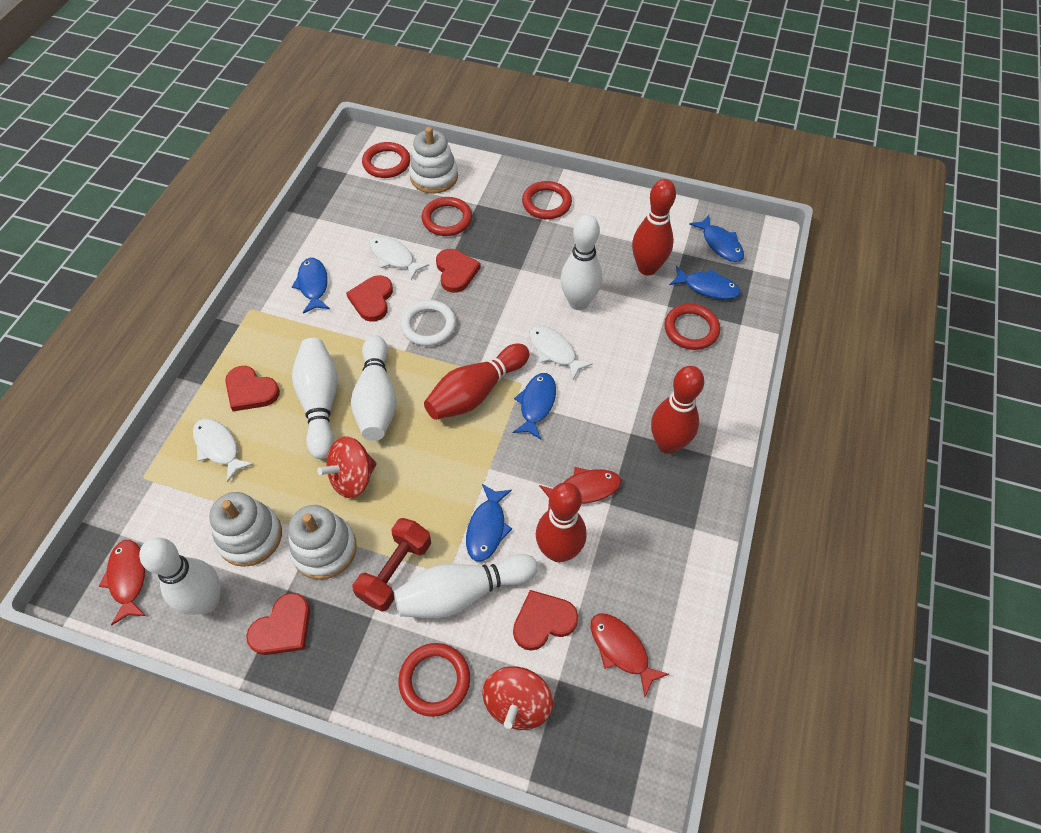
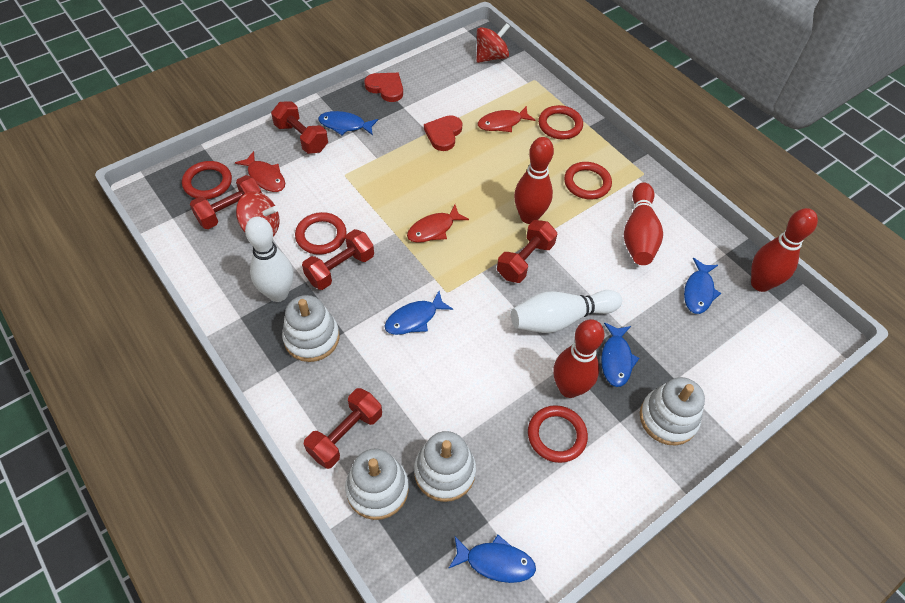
red dumbbell: [352,518,431,612] = 1 -> [190,175,262,229] [271,102,328,154] [302,229,374,290] [304,388,382,469] [497,220,557,283] = 5
red heart: [225,366,280,411] [246,593,310,655] [346,275,393,322] [436,249,481,293] [513,590,578,651] = 5 -> [364,73,403,102] [424,115,462,151] = 2
white bowling pin: [139,537,220,615] [292,338,338,459] [351,335,397,441] [394,554,538,618] [560,215,602,310] = 5 -> [245,216,293,302] [511,290,622,333] = 2
white fish: [193,419,253,482] [369,236,429,280] [529,326,593,379] = 3 -> none = 0
white ring: [401,300,456,346] = 1 -> none = 0
white stacking toy: [209,492,282,567] [288,505,357,580] [409,127,458,194] = 3 -> [282,295,340,362] [345,449,409,520] [414,431,476,502] [640,377,705,445] = 4

